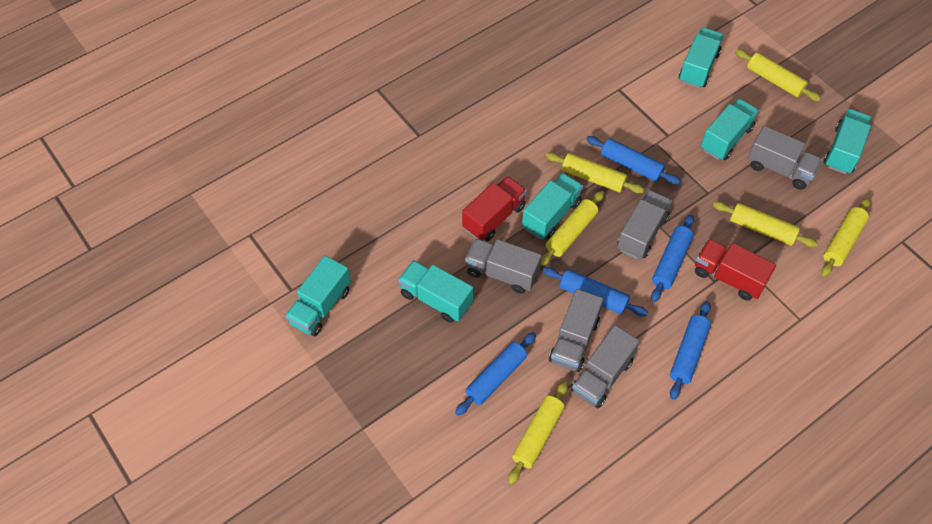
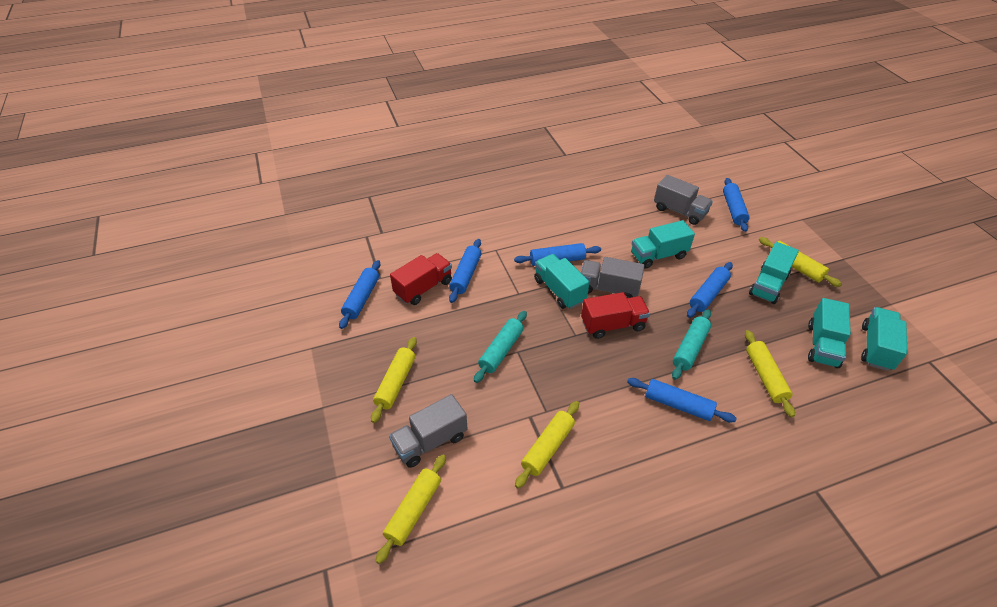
blue rolling pin: [455,332,536,416] [543,267,648,316] [586,136,681,184] [651,215,694,302] [670,301,711,400] = 5 -> [339,260,380,329] [449,239,481,303] [514,243,601,266] [627,378,737,423] [687,262,733,318] [723,178,750,232] = 6
grey truck: [465,238,542,294] [549,289,603,372] [571,325,640,408] [617,190,672,259] [747,126,823,190] = 5 -> [389,394,467,468] [581,257,645,298] [654,175,713,225] = 3
turquoise rolling pin: none = 0 -> [474,311,527,383] [672,309,711,380] = 2
turquoise truck: [285,256,351,336] [398,260,473,323] [522,173,583,239] [679,27,724,88] [701,98,759,160] [824,109,872,174] = 6 -> [534,254,590,309] [631,220,695,269] [749,242,799,304] [808,298,851,368] [861,307,907,371] = 5
yellow rolling pin: [508,381,568,484] [540,191,604,266] [546,152,644,193] [713,201,818,247] [735,49,821,101] [822,198,870,277] = 6 -> [371,337,417,423] [376,454,446,564] [515,401,579,488] [745,330,795,417] [759,237,842,287] = 5

